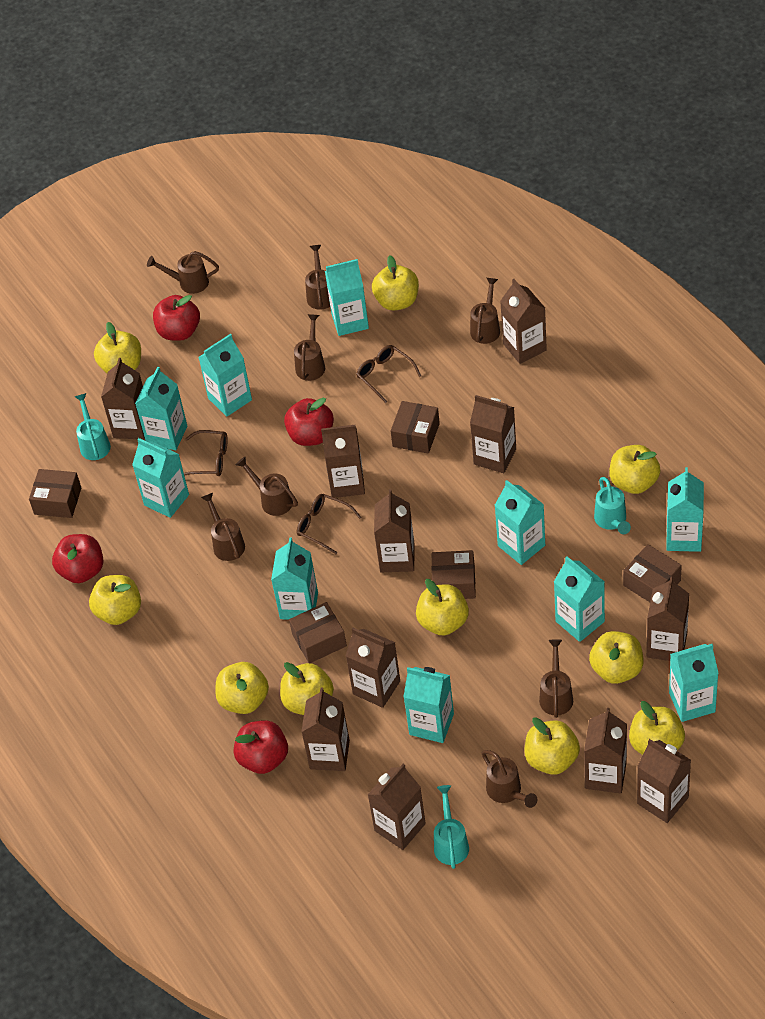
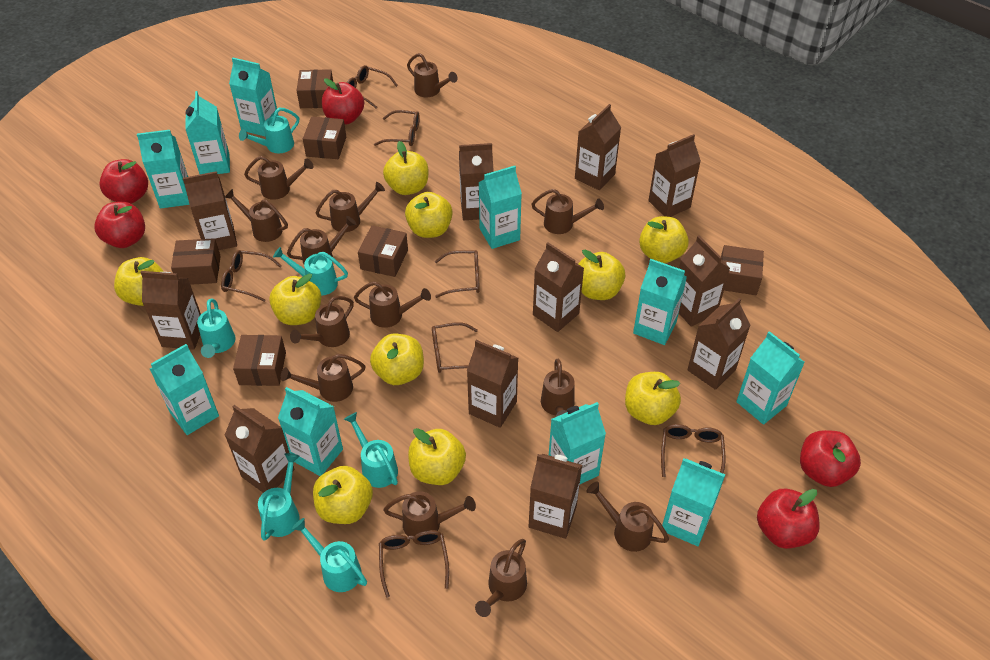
brown box: [29,469,81,518] [289,602,347,663] [391,401,440,454] [432,550,476,599] [623,544,682,602] = 5 -> [171,238,221,285] [233,335,286,386] [297,69,333,108] [303,116,346,159] [358,225,408,277] [721,245,764,295] = 6
brown glasses: [184,430,228,476] [297,494,361,554] [356,345,421,403] = 3 -> [221,250,282,302] [347,65,398,108] [374,110,420,146] [379,530,449,598] [432,322,478,373] [435,250,480,298] [661,424,725,477] = 7
brown watering can: [147,251,219,294] [201,493,245,561] [236,457,298,516] [294,314,325,381] [305,245,330,310] [470,278,500,344] [482,750,537,808] [539,639,573,718] = 8 -> [225,189,288,242] [244,156,314,200] [281,354,366,402] [287,216,356,264] [290,296,354,347] [316,182,385,232] [354,281,431,328] [383,491,476,536] [407,53,458,97] [475,539,527,617] [531,189,604,234] [541,359,575,417] [586,482,669,552] = 13
red apple: [52,534,103,583] [153,295,200,341] [234,721,288,774] [284,398,334,446] = 4 -> [94,202,145,248] [99,159,148,204] [322,78,364,125] [757,489,820,549] [800,430,861,487] = 5
turquoise watering can: [74,393,111,460] [434,785,469,869] [594,477,631,534] = 3 -> [197,299,236,358] [239,108,299,153] [258,453,300,541] [273,247,348,296] [292,518,367,592] [344,412,398,488] = 6

